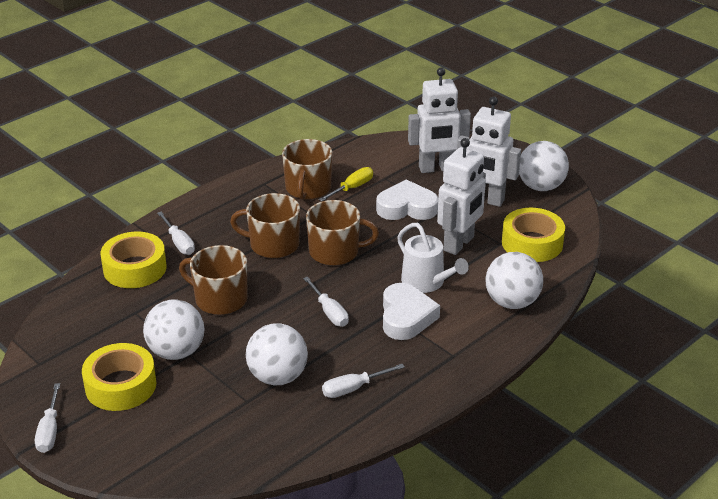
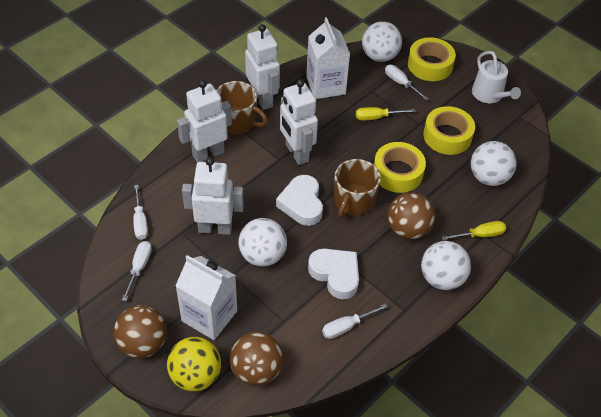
brown ball: none = 0 -> [114,305,167,358] [230,332,283,386] [388,192,435,240] = 3
brown mug: [179,245,248,315] [230,193,300,258] [282,139,332,200] [306,200,379,266] = 4 -> [216,81,268,134] [334,159,381,218] = 2
white carton: none = 0 -> [176,255,237,340] [306,17,350,99] = 2
white robot: [408,67,471,173] [437,138,486,255] [457,97,521,207] = 3 -> [177,80,232,163] [182,157,244,235] [245,24,280,110] [280,79,318,165] = 4
yellow ball: none = 0 -> [167,337,221,391] = 1
yellow screwdriver: [319,167,373,201] = 1 -> [356,107,415,120] [442,221,506,240] = 2

